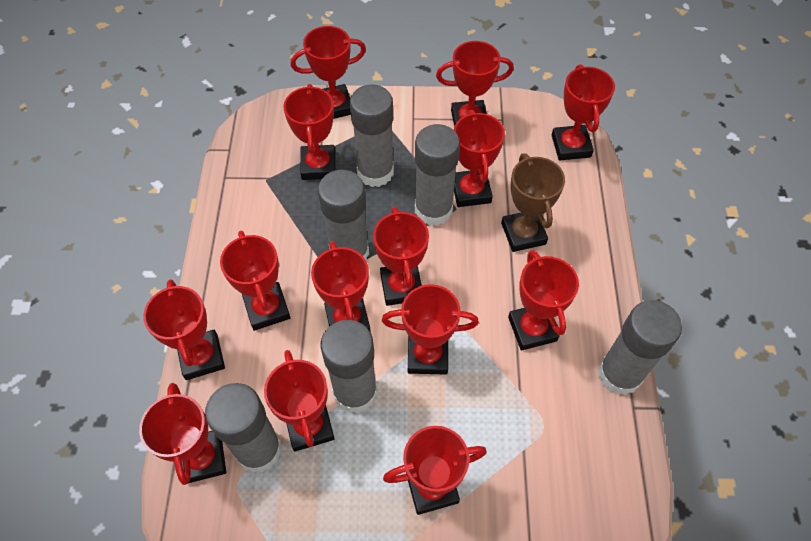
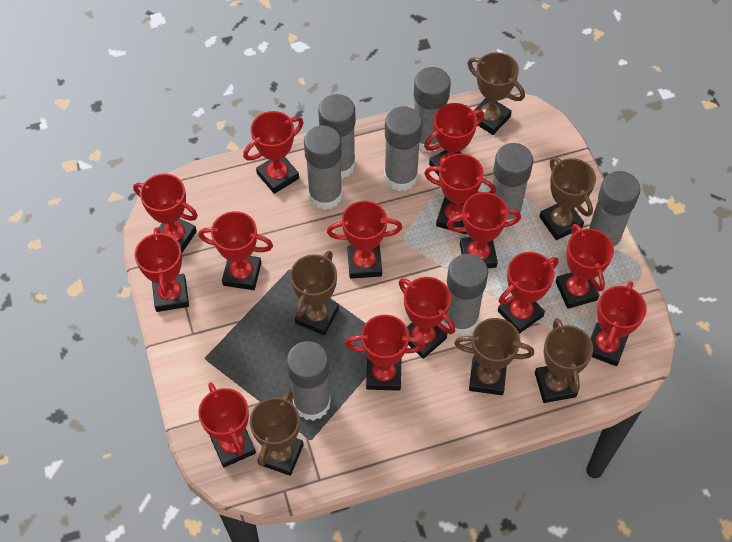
brown trophy: [501,153,565,252] = 1 -> [250,390,303,476] [290,251,339,335] [454,318,534,395] [468,52,525,135] [535,318,593,403] [539,157,596,240] = 6
grey glue stick: [205,383,282,473] [318,170,369,261] [320,320,377,413] [350,84,394,187] [415,124,460,226] [598,300,682,395] = 6 -> [287,341,331,421] [304,125,343,210] [318,94,355,179] [384,106,422,191] [414,67,451,153] [443,254,488,336] [493,143,533,227] [588,171,640,250] = 8

